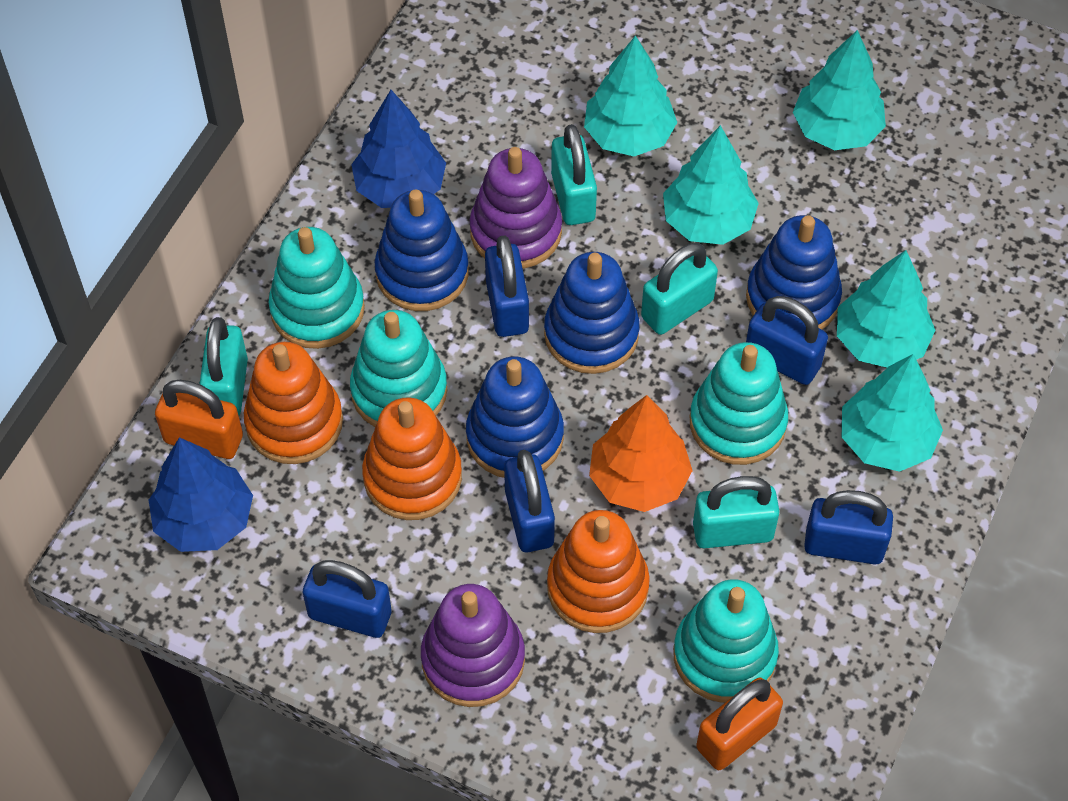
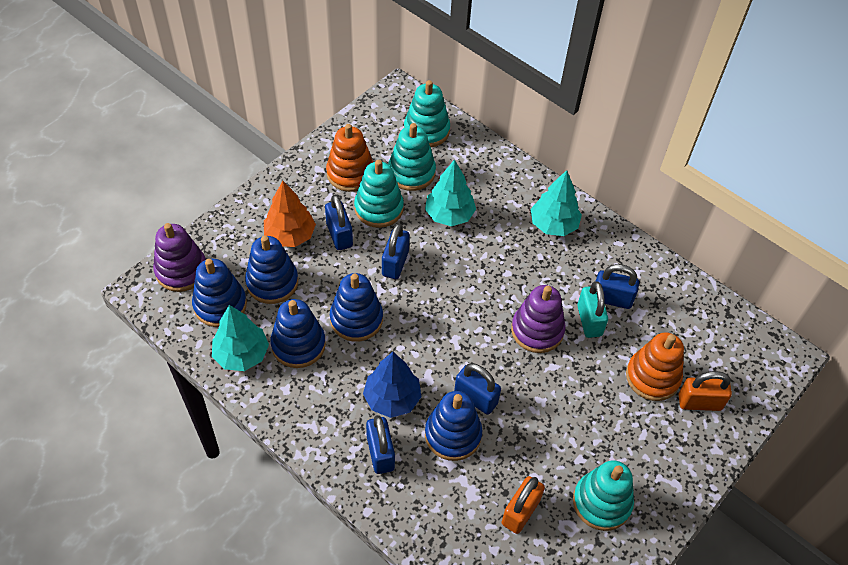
blue stacking toy: [375,190,469,311] [466,356,564,478] [544,252,640,374] [746,215,842,330] = 4 -> [192,259,247,327] [245,235,298,304] [270,299,326,368] [330,273,383,342] [425,391,482,461] = 5
blue tree: [149,437,253,552] [351,90,446,208] = 2 -> [363,352,421,418] = 1
orange stacking toy: [244,342,343,464] [362,397,462,520] [547,510,650,633] = 3 -> [326,124,373,192] [626,332,684,401] = 2
turquoise padlock: [200,317,248,416] [551,124,597,225] [641,243,718,335] [693,476,780,548] = 4 -> [577,281,608,338] = 1
turquoise tree: [584,35,677,156] [663,125,759,245] [793,30,886,150] [837,250,935,368] [842,354,943,472] = 5 -> [212,305,269,371] [425,159,476,226] [530,170,582,236] = 3

